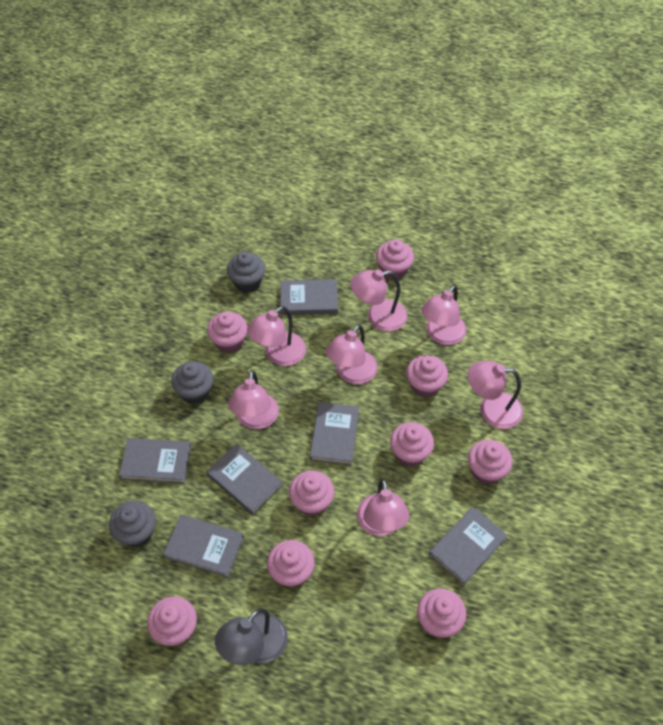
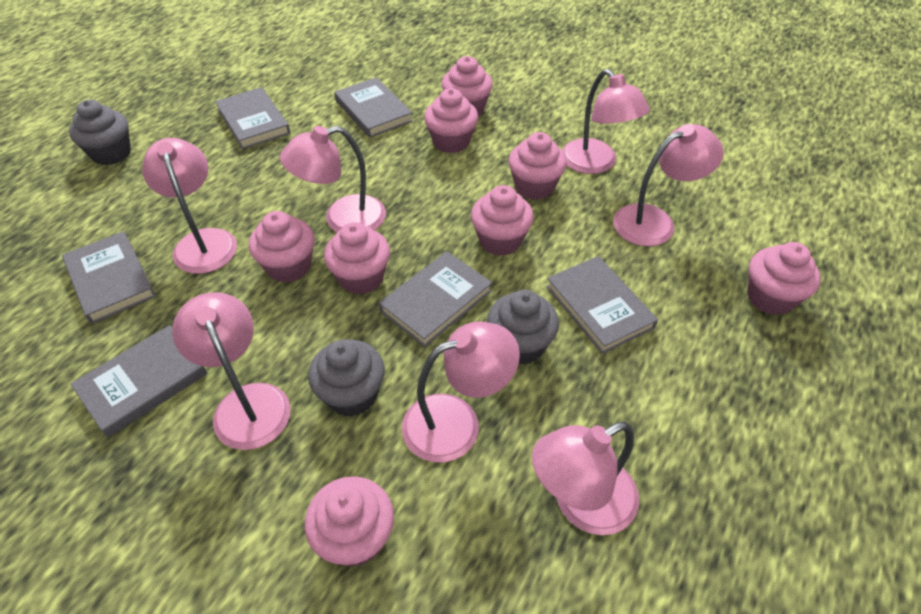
grey lamp: [215,608,288,665] = 1 -> none = 0
pink cupcake: [147,596,197,646] [207,312,248,353] [267,540,315,588] [289,471,334,517] [376,239,414,280] [390,422,434,467] [406,355,448,398] [417,589,466,638] [468,440,513,485] = 9 -> [249,211,315,283] [305,476,394,567] [324,222,390,295] [424,88,478,153] [441,56,493,117] [471,185,534,256] [508,132,567,200] [747,242,821,315] = 8

